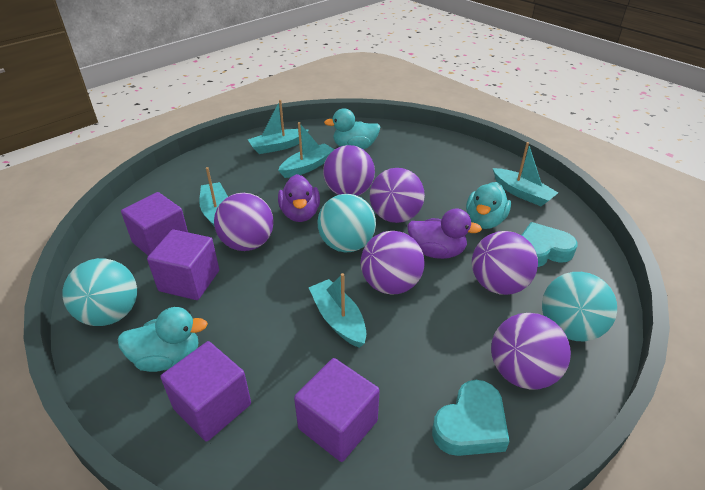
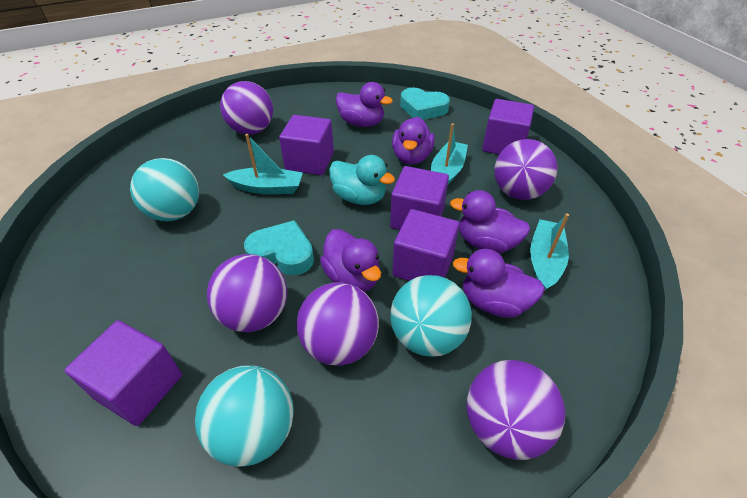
purple ball: [214,193,274,251] [323,145,375,196] [361,231,425,295] [370,168,425,223] [472,231,538,295] [491,313,571,390] = 6 -> [207,254,287,332] [220,81,273,135] [297,282,379,366] [467,360,565,460] [494,139,557,200] = 5
purple cube: [121,192,188,256] [147,229,219,300] [160,341,251,442] [294,358,380,462] = 4 -> [65,320,182,426] [279,115,334,175] [390,166,449,230] [392,209,460,281] [482,99,534,154] = 5
purple duck: [278,174,320,222] [407,208,482,259] = 2 -> [320,229,381,292] [336,82,393,127] [392,117,435,165] [450,190,531,253] [453,249,545,318] = 5
turquoise boat: [199,167,228,226] [248,100,309,154] [278,122,335,178] [308,273,367,348] [493,142,558,206] = 5 -> [223,134,303,194] [431,123,468,185] [530,213,569,290] = 3
turquoise duck: [118,307,208,372] [324,108,380,150] [466,182,511,229] = 3 -> [329,155,395,205] = 1

